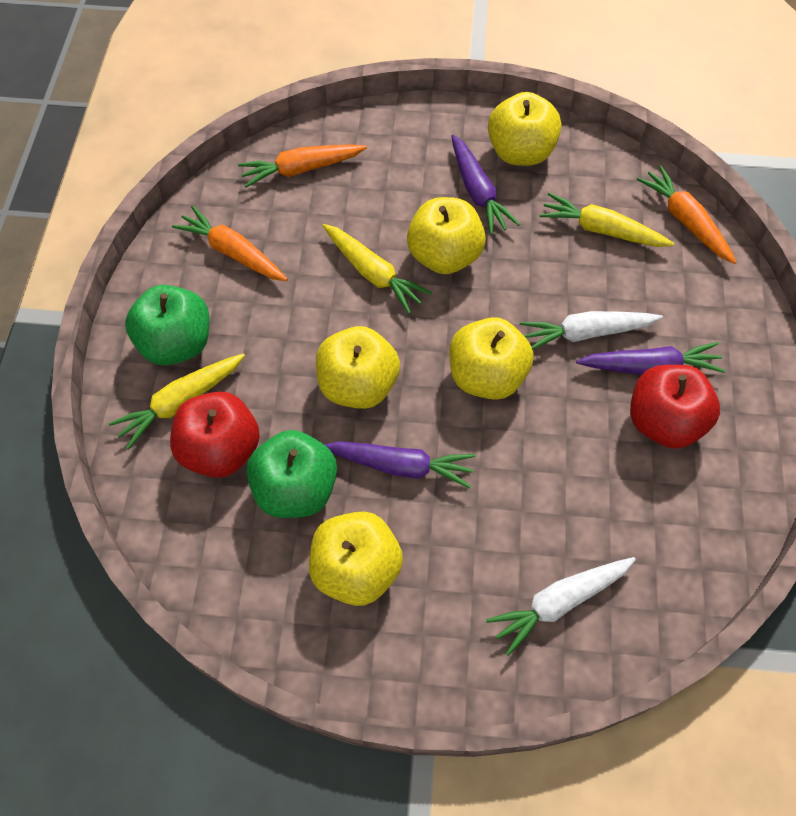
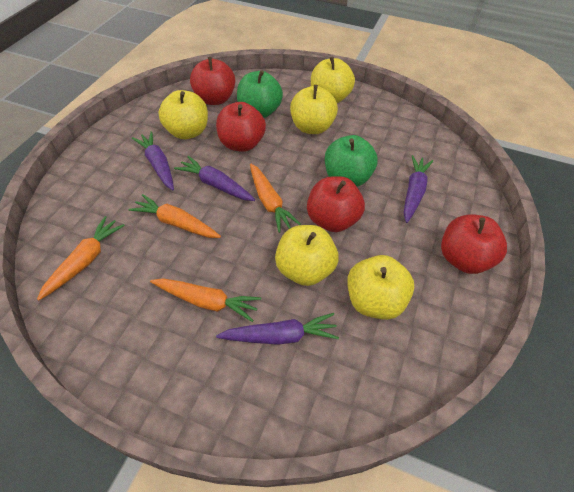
orange carrot: [172,205,288,281] [238,145,367,188] [637,166,736,264] = 3 -> [37,216,125,300] [128,194,221,238] [150,278,261,322] [250,164,301,233] = 4
purple carrot: [324,441,476,488] [451,135,520,235] [576,342,726,375] = 3 -> [132,131,174,190] [174,156,255,201] [216,313,339,345] [404,155,433,223] = 4
red apple: [170,391,260,478] [630,365,720,449] = 2 -> [190,57,235,105] [216,102,266,152] [307,176,365,232] [441,214,507,274] = 4
white carrot: [486,557,636,656] [520,311,663,350] = 2 -> none = 0
yellow carrot: [109,353,245,450] [322,224,432,314] [539,193,674,247] = 3 -> none = 0

